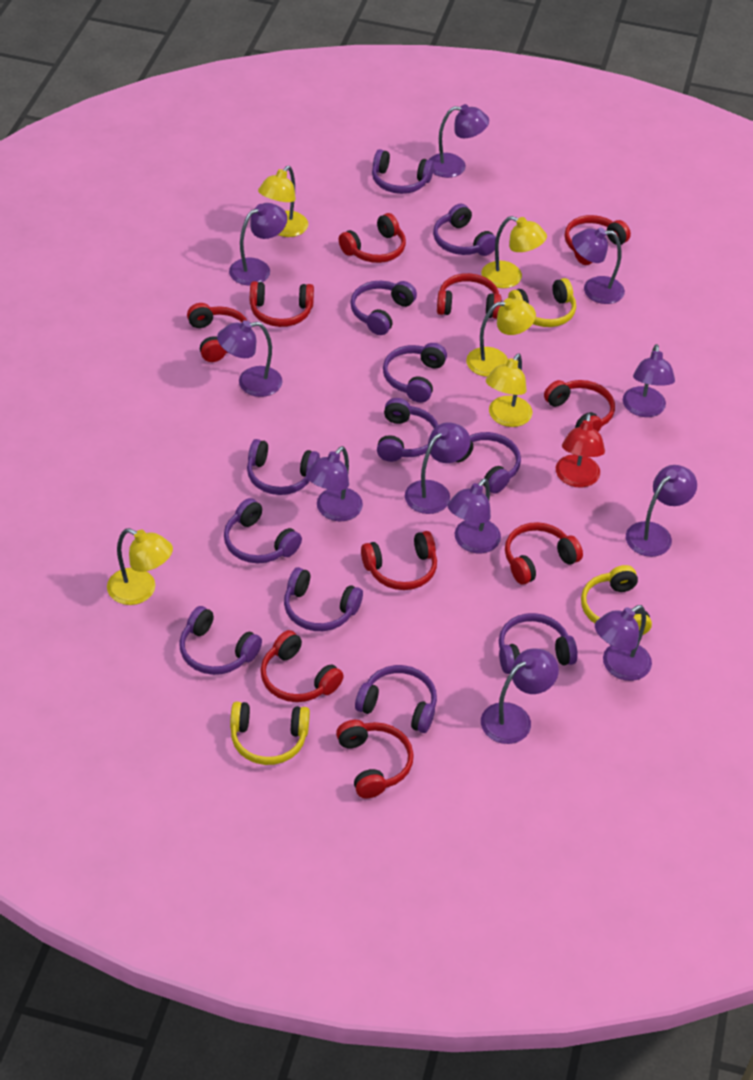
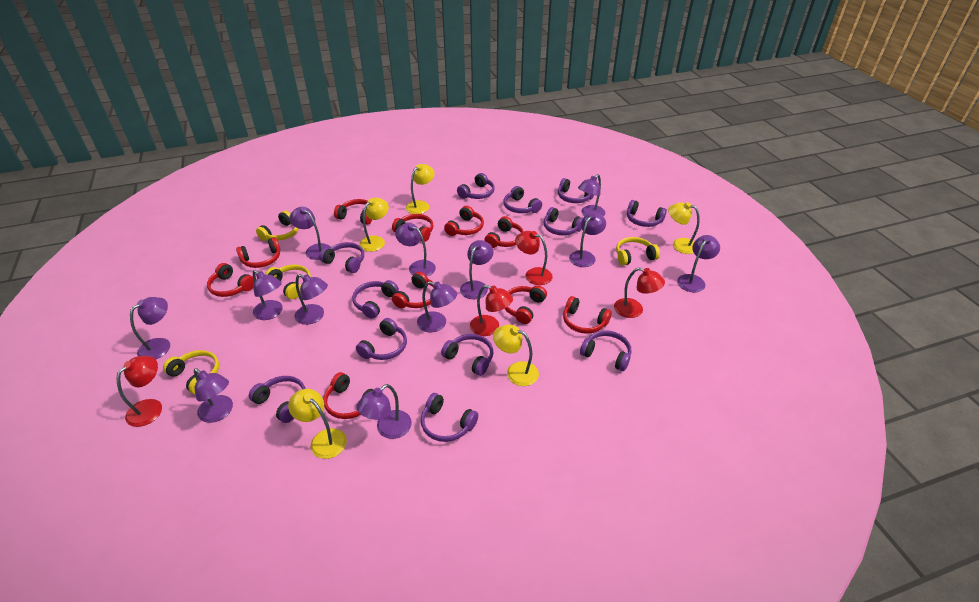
purple lamp: [217,320,282,397] [229,203,287,285] [306,446,363,521] [405,422,471,514] [429,104,489,178] [448,478,501,553] [481,649,559,744] [572,227,625,304] [595,605,652,681] [623,344,675,417] [626,465,697,557] = 11 -> [130,297,170,359] [194,368,233,423] [253,270,283,320] [289,207,331,260] [295,274,328,325] [356,384,412,439] [395,223,436,276] [417,281,457,332] [460,240,494,299] [569,212,606,267] [578,174,605,217] [677,235,720,292] = 12
red lamp: [556,413,605,488] = 1 -> [117,356,162,427] [470,285,513,336] [515,231,553,285] [614,267,665,318] = 4
yellow headphones: [230,702,310,765] [508,278,576,327] [581,565,652,635] = 3 -> [163,350,219,394] [256,211,299,241] [265,264,311,299] [616,237,660,266] = 4

